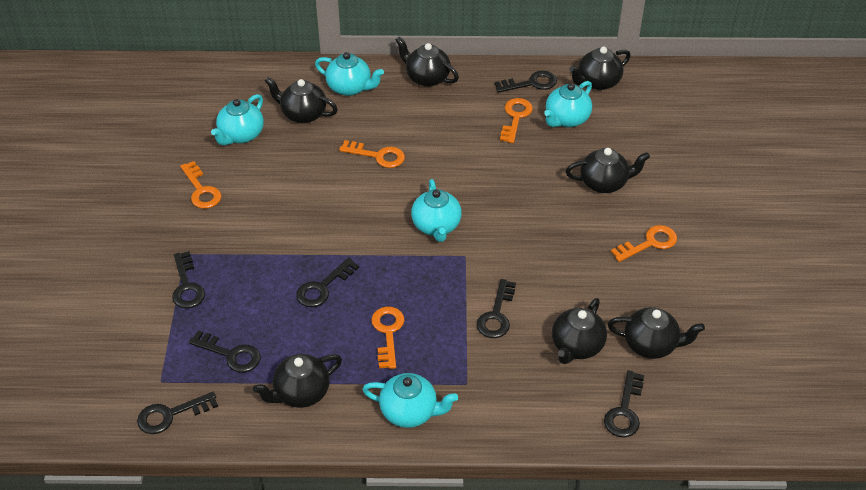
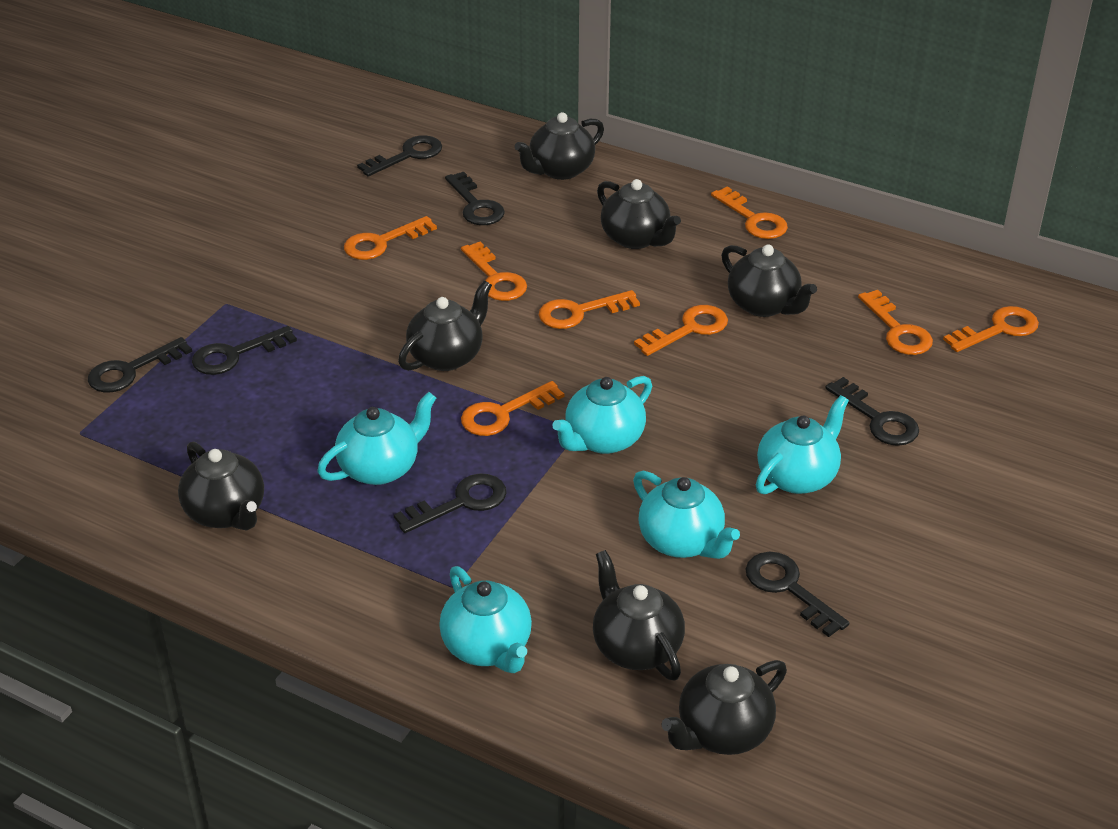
orange key: [180,161,222,209] [339,140,405,168] [371,306,405,369] [500,98,533,143] [611,225,677,262] = 5 -> [344,216,437,260] [461,242,527,301] [461,381,564,436] [539,290,640,329] [634,305,728,356] [711,186,788,239] [858,290,933,355] [943,306,1039,352] = 8

